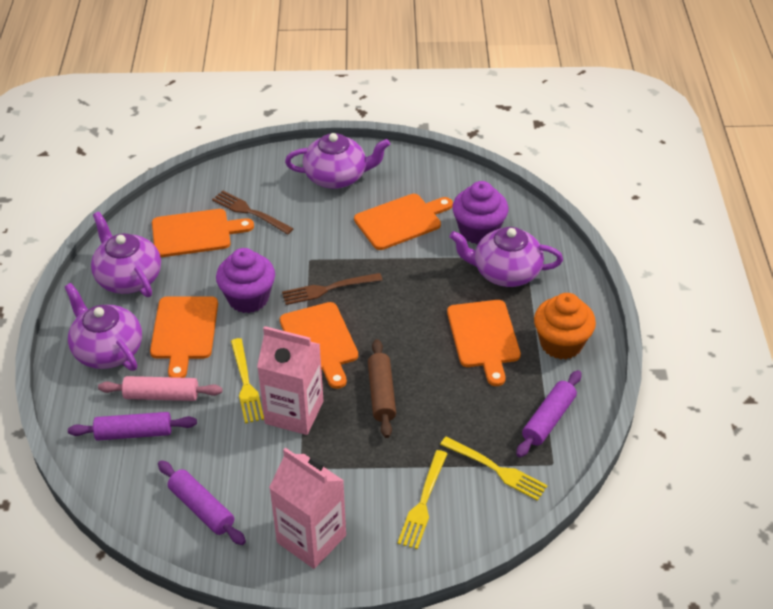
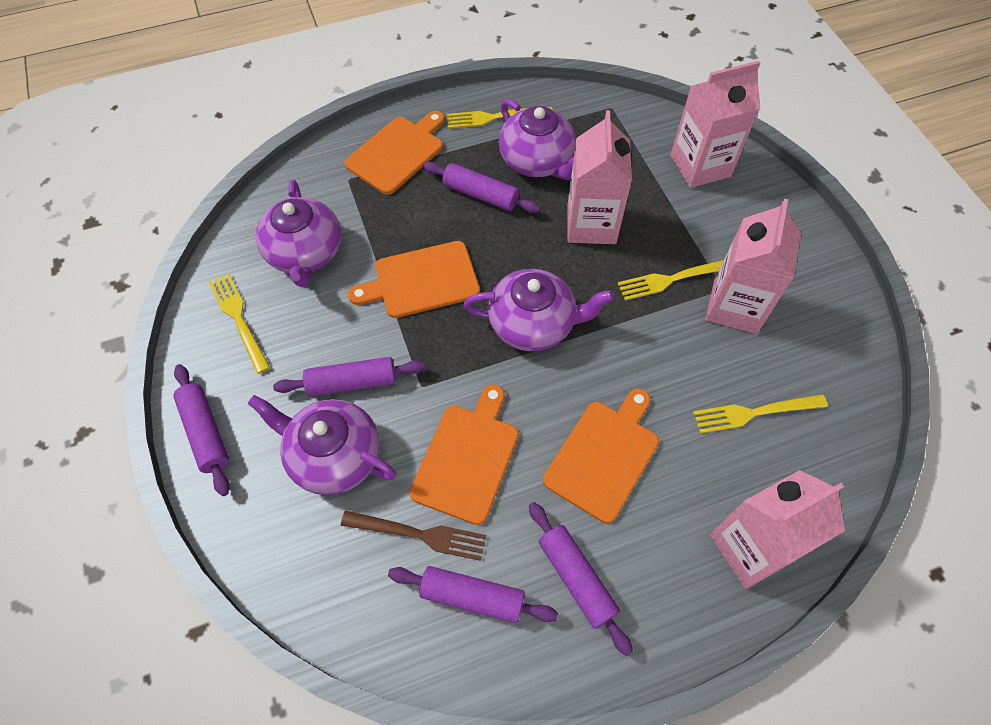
brown fork: [212,191,294,234] [282,273,383,305] = 2 -> [341,511,486,561] = 1
brown rolling pin: [368,339,396,438] = 1 -> none = 0
orange cupcake: [534,293,596,360] = 1 -> none = 0
orange cutting board: [150,296,218,378] [152,209,254,257] [280,302,358,389] [354,194,453,250] [447,300,521,386] = 5 -> [344,111,445,195] [348,241,480,318] [409,384,519,525] [543,389,659,523] = 4
pink carton: [257,326,324,435] [269,448,346,569] = 2 -> [567,110,632,244] [670,61,760,188] [706,198,801,334] [710,470,845,589] = 4
pink rolling pin: [98,376,222,401] = 1 -> none = 0
purple cupcake: [216,248,275,313] [452,181,508,244] = 2 -> none = 0
purple rolling pin: [68,412,197,441] [158,460,246,545] [516,370,581,457] = 3 -> [173,364,230,496] [273,357,425,397] [388,566,558,623] [423,162,541,213] [529,502,633,656] = 5
yellow fork: [231,338,264,424] [397,450,448,549] [440,436,548,501] = 3 -> [209,273,270,374] [447,107,553,129] [618,260,724,301] [693,394,828,434] = 4

